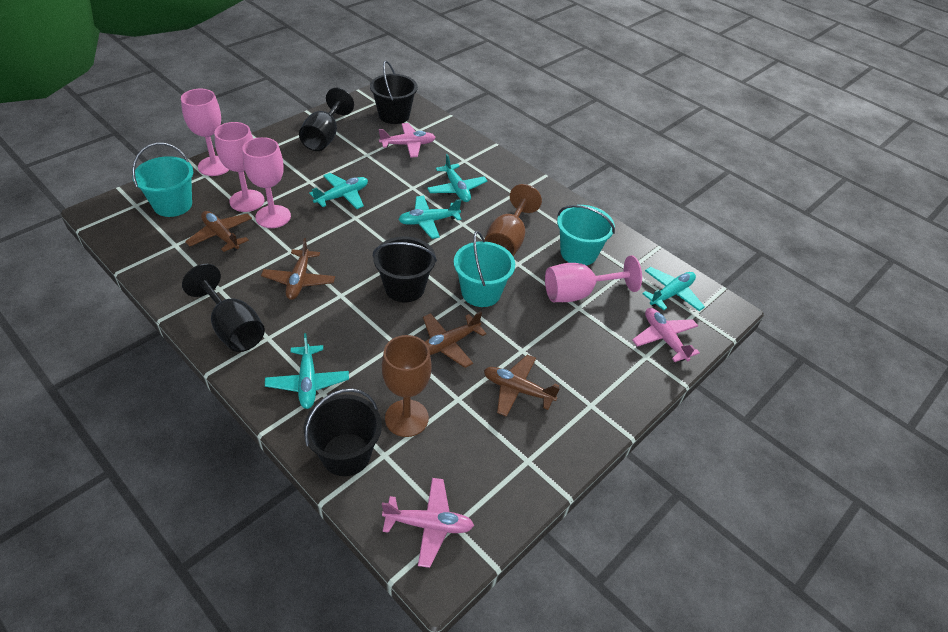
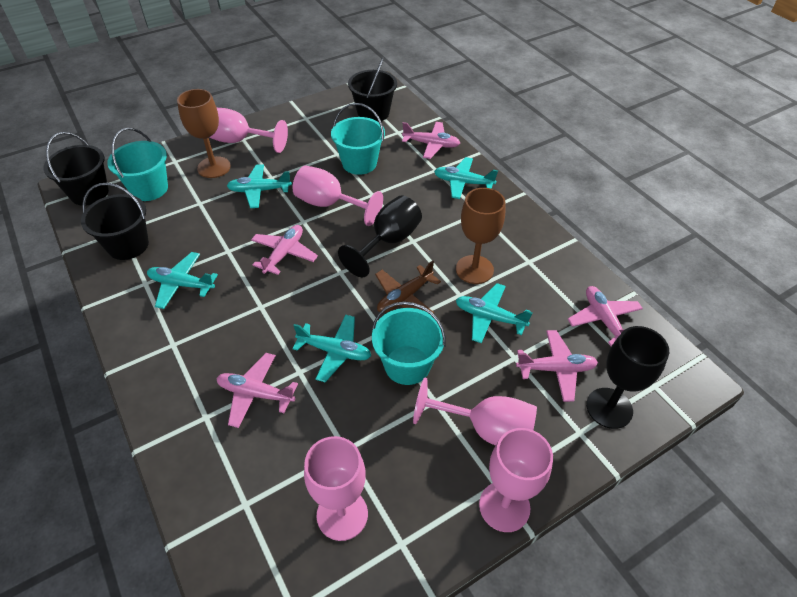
brown plane: [185,211,252,252] [261,238,335,300] [423,311,487,368] [484,354,560,417] = 4 -> [375,260,441,314] = 1
pink goblet: [181,89,229,176] [214,122,264,212] [242,137,291,228] [545,255,642,302] = 4 -> [209,108,288,153] [293,165,383,226] [304,436,368,541] [413,378,537,446] [479,428,553,532] = 5
pink plane: [379,123,436,158] [382,478,474,568] [632,308,700,362] = 3 -> [217,353,298,428] [251,225,318,275] [402,122,460,159] [516,330,598,402] [568,286,643,346] = 5

